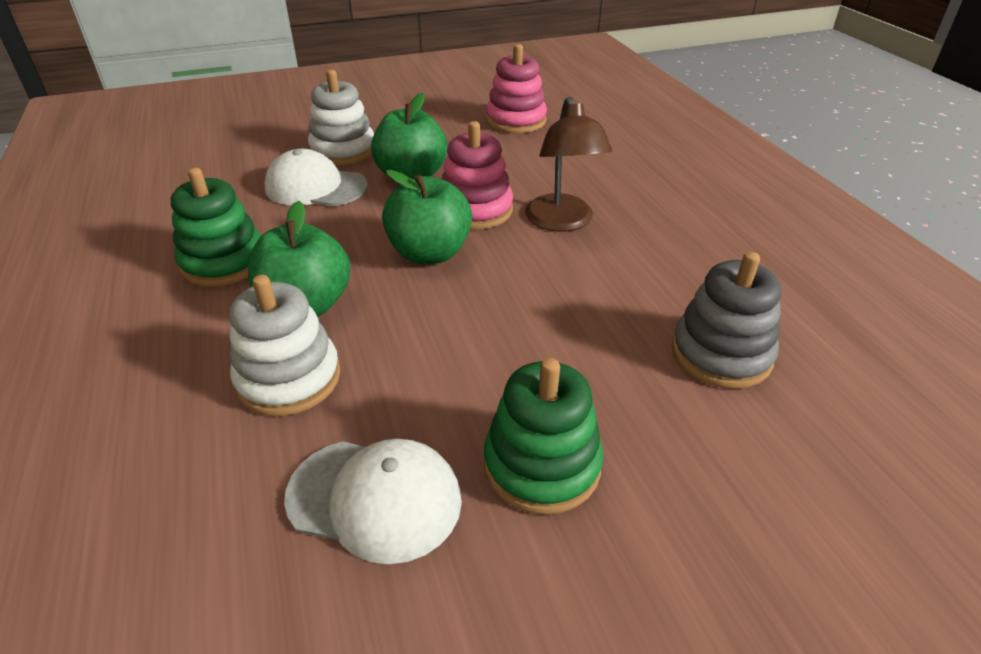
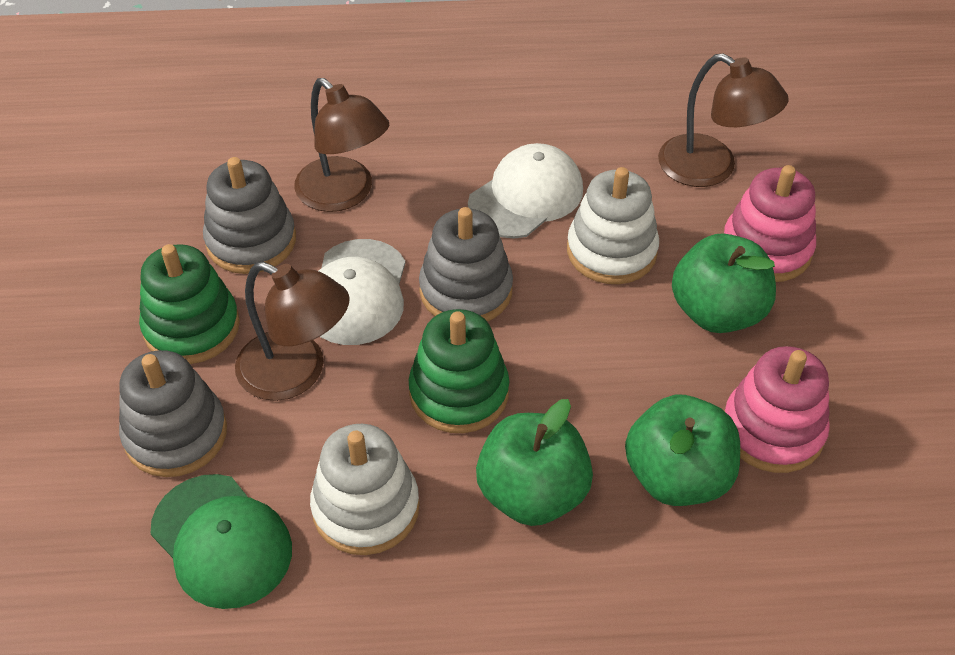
brown lamp: [525,97,612,232] = 1 -> [235,262,350,401] [294,78,389,212] [658,53,789,187] = 3
green cap: none = 0 -> [151,474,292,609] = 1
grey stacking toy: [672,252,782,389] = 1 -> [119,350,227,477] [203,157,296,274] [419,207,513,322] = 3

